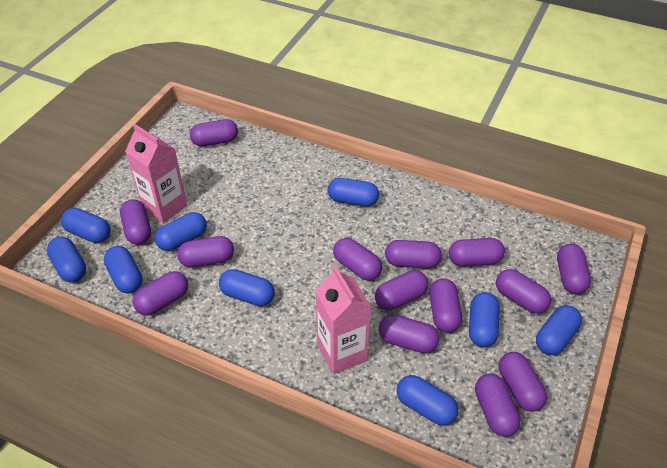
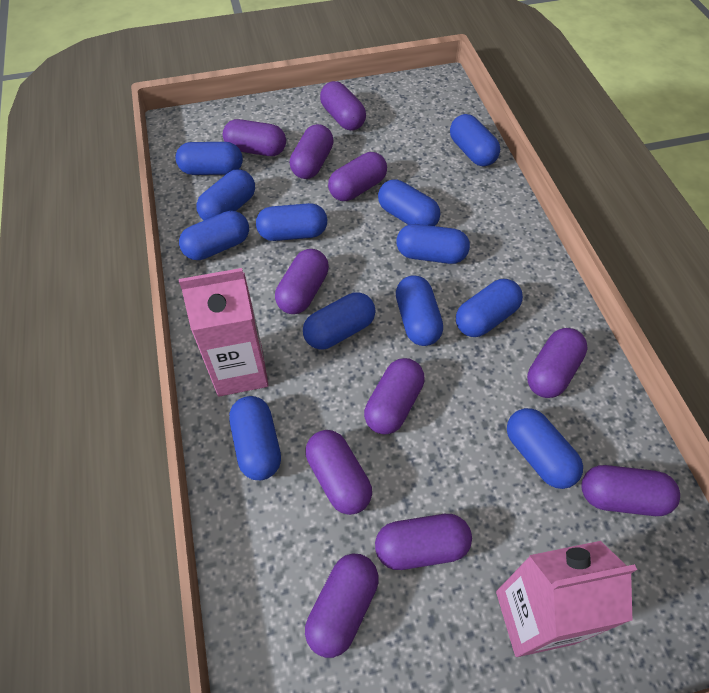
blue capsule: [47,237,86,282] [61,208,111,243] [104,246,143,293] [155,212,207,251] [219,269,275,306] [328,178,379,207] [397,375,459,426] [469,292,500,347] [536,305,582,355] = 9 -> [175,142,243,175] [179,211,249,260] [196,169,255,220] [229,396,281,480] [256,203,327,241] [303,293,376,350] [378,179,440,226] [396,224,470,264] [396,275,443,346] [450,114,500,166] [456,279,523,337] [507,408,583,489] = 12
purple capsule: [120,199,151,245] [133,271,188,316] [177,236,234,268] [190,119,238,147] [333,238,382,281] [375,270,429,310] [378,314,440,353] [385,240,442,268] [429,278,462,333] [449,238,505,267] [475,373,521,437] [496,269,551,314] [498,352,547,412] [557,244,591,294] = 14 -> [223,119,286,156] [275,249,329,314] [290,124,334,179] [305,554,379,658] [306,430,372,515] [320,81,366,131] [328,152,387,201] [364,358,425,435] [375,514,472,570] [527,328,588,398] [581,465,680,516] = 11

